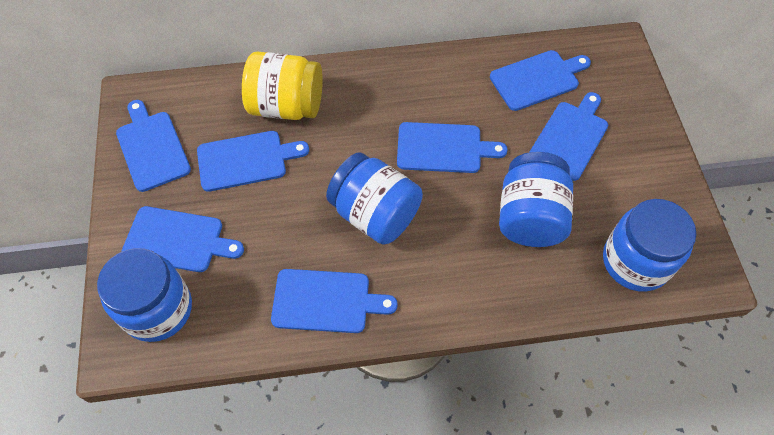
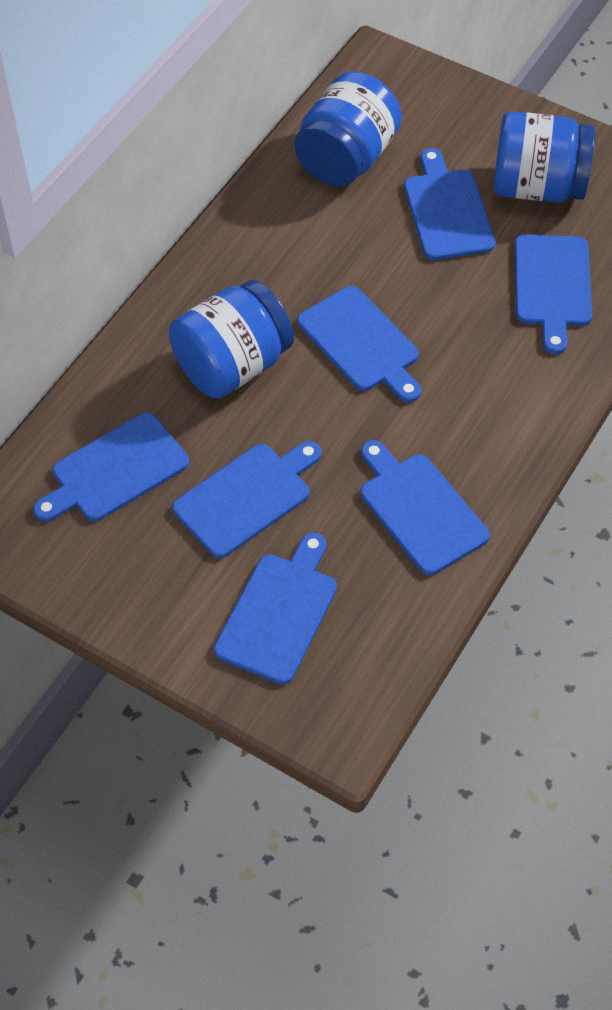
blue jar: [97,248,192,342] [326,152,423,245] [499,152,573,247] [603,199,696,292] = 4 -> [169,280,294,399] [294,71,402,186] [493,111,595,202] = 3
yellow jar: [242,51,323,120] = 1 -> none = 0

